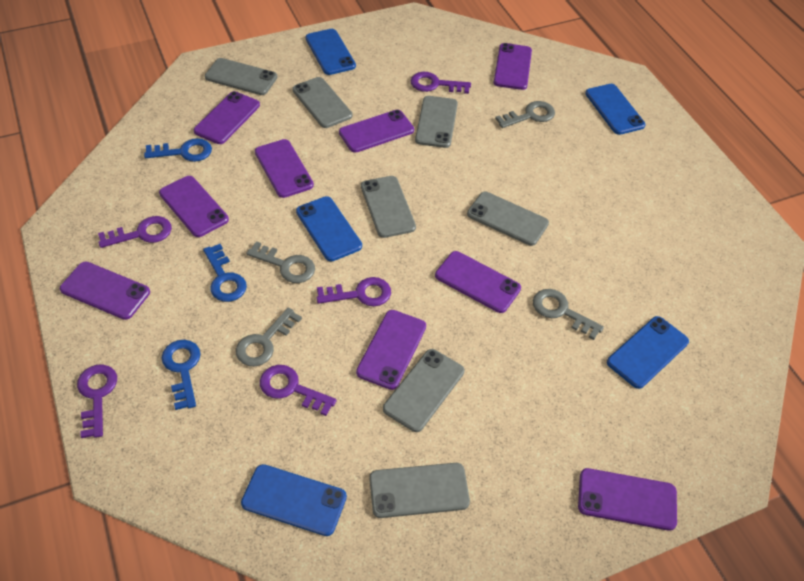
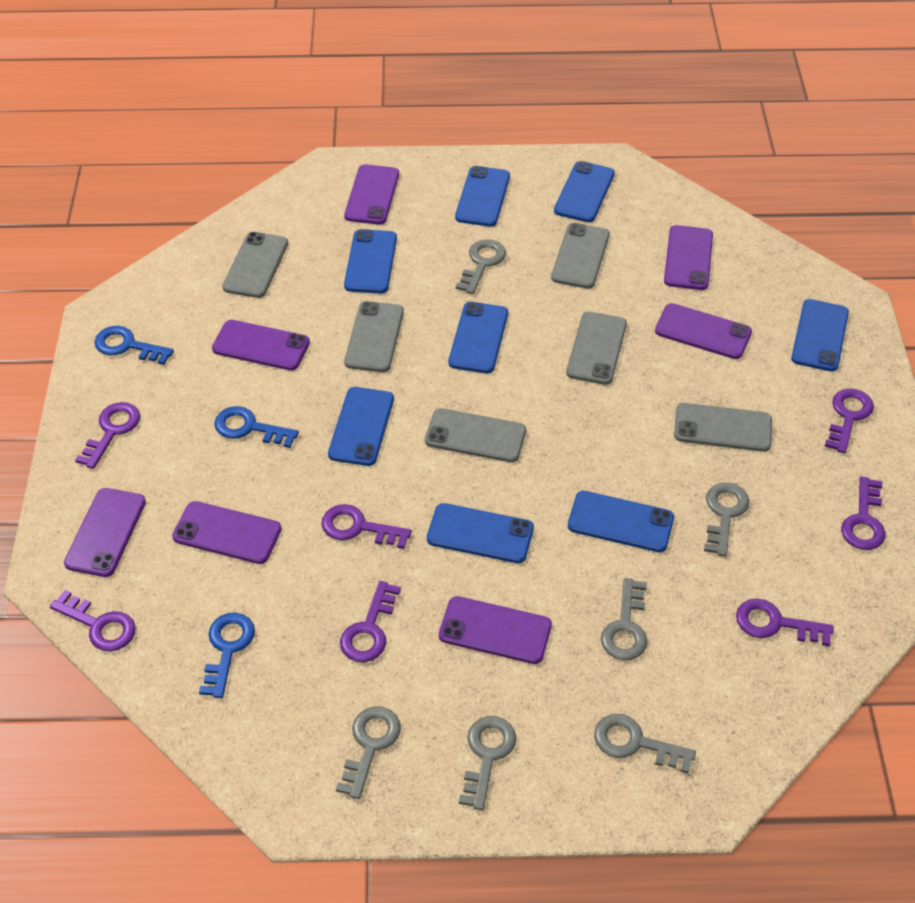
blue phone: [241,464,347,536] [296,196,362,261] [305,29,356,75] [585,84,646,135] [607,316,689,389] = 5 -> [328,387,394,466] [344,229,397,293] [427,503,534,563] [448,302,508,373] [455,166,510,227] [554,161,615,222] [568,491,674,552] [791,299,849,371] = 8
grey key: [236,307,302,366] [246,241,315,283] [495,101,555,128] [533,289,604,340] = 4 -> [336,706,401,799] [456,239,506,294] [459,716,516,810] [594,714,696,774] [601,578,647,660] [704,483,749,556] = 6
grey phone: [205,58,277,95] [292,77,353,128] [361,176,416,238] [370,463,470,518] [383,349,464,432] [415,96,458,148] [467,192,549,246] = 7 -> [222,232,288,298] [344,301,404,372] [425,408,526,462] [551,223,610,289] [566,312,627,385] [674,403,772,452] = 6
purple key: [77,365,117,438] [98,216,172,248] [260,365,337,416] [317,277,391,306] [411,72,471,94] = 5 -> [50,590,136,651] [75,402,140,469] [321,504,412,549] [340,581,401,662] [736,598,834,646] [824,388,874,453] [841,476,885,550] = 7
purple phone: [60,262,150,320] [159,176,229,237] [194,91,260,144] [255,139,314,198] [339,110,414,153] [356,310,426,390] [435,251,521,313] [494,43,532,90] [578,468,677,531] = 9 -> [64,488,146,577] [172,501,281,564] [212,320,310,371] [344,164,399,224] [439,596,552,664] [655,303,752,359] [664,225,713,290] = 7

